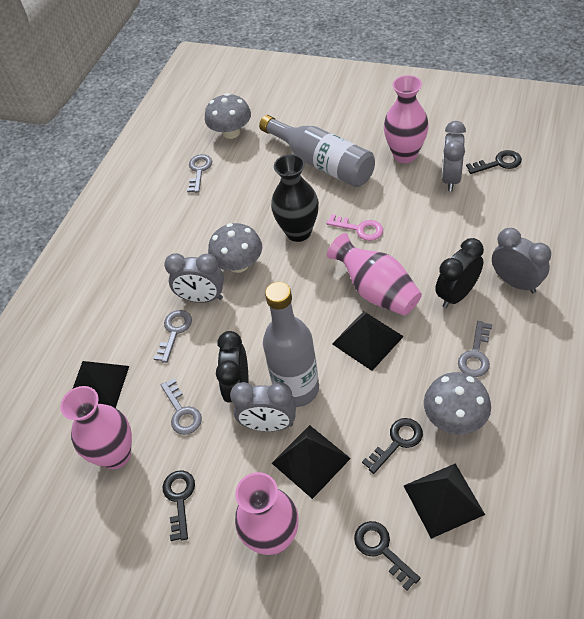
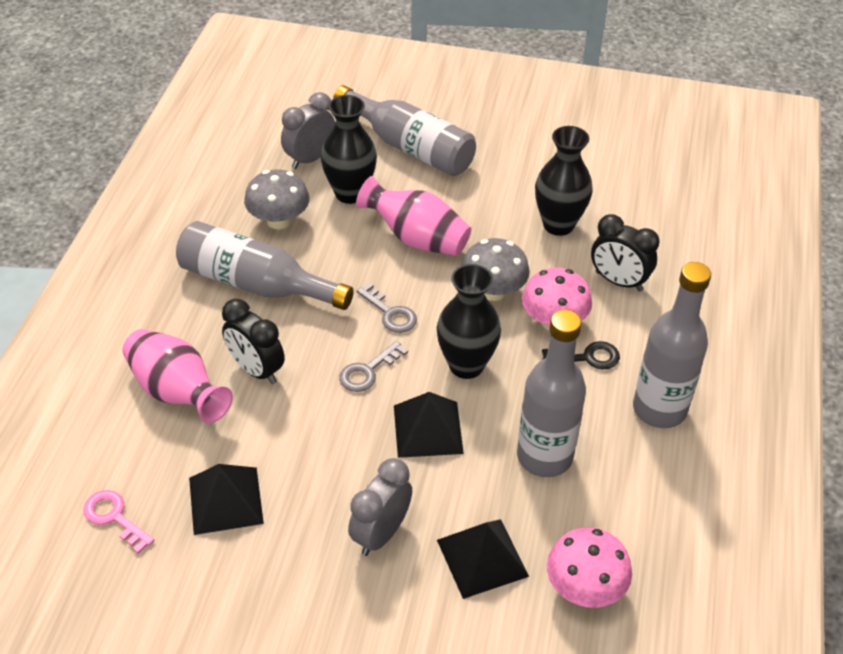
black key: [163,470,195,541] [354,521,420,591] [362,418,423,474] [466,150,522,174] = 4 -> [542,341,620,369] = 1
black pyramid: [73,361,129,408] [272,425,351,499] [332,311,404,371] [404,463,485,539] = 4 -> [189,464,264,535] [394,392,464,458] [437,519,529,599] = 3
black vase: [271,154,319,242] = 1 -> [321,95,377,204] [437,264,501,379] [535,126,593,236] = 3
grey bottle: [259,115,375,187] [263,282,319,407] = 2 -> [176,221,354,310] [333,85,476,176] [517,310,586,477] [633,262,711,428] = 4
grey clock: [164,253,224,303] [230,382,296,431] [442,121,466,191] [492,228,551,293] = 4 -> [281,92,335,169] [348,458,412,556] = 2
grey key: [153,310,192,363] [161,378,202,435] [187,154,212,193] [458,321,493,377] = 4 -> [339,341,408,392] [356,283,417,333] = 2
grey mushroom: [205,93,251,139] [208,223,262,273] [424,372,491,435] = 3 -> [244,170,309,229] [461,238,530,301] = 2
pink mushroom: none = 0 -> [522,268,592,331] [547,527,632,608] = 2
pink vase: [60,386,132,469] [235,472,298,555] [327,233,422,316] [384,75,429,163] = 4 -> [123,329,233,423] [356,176,471,256] = 2

